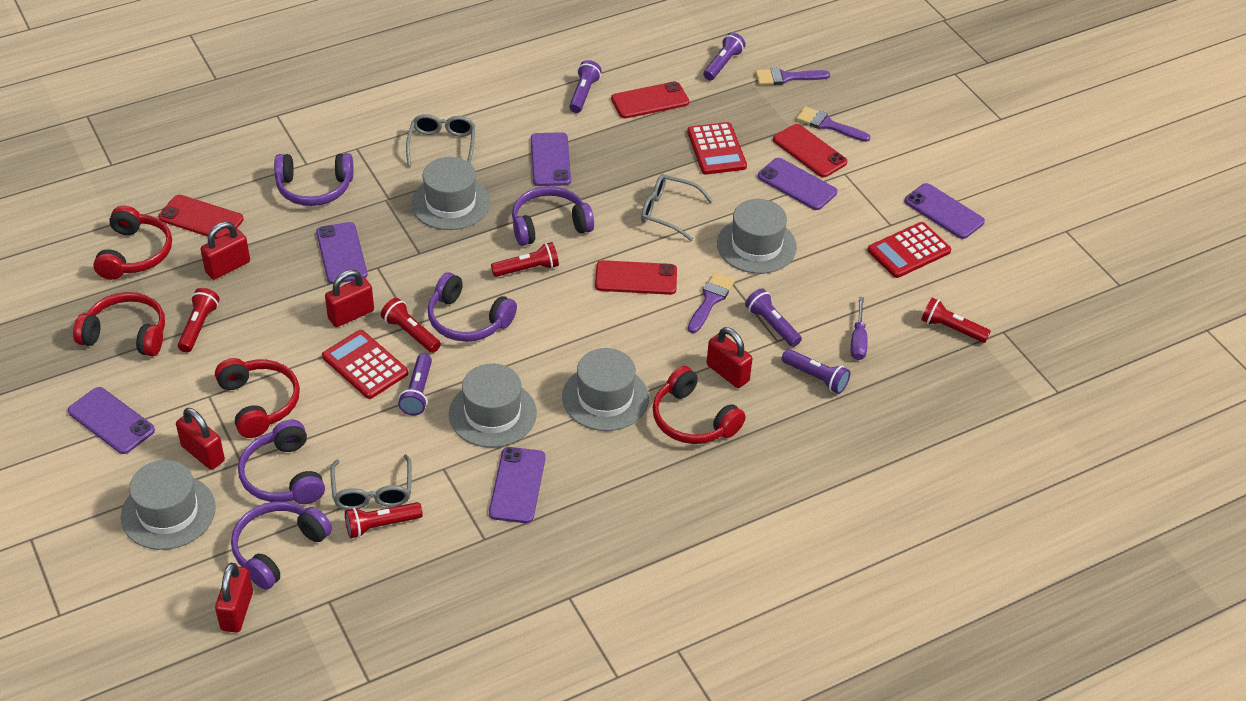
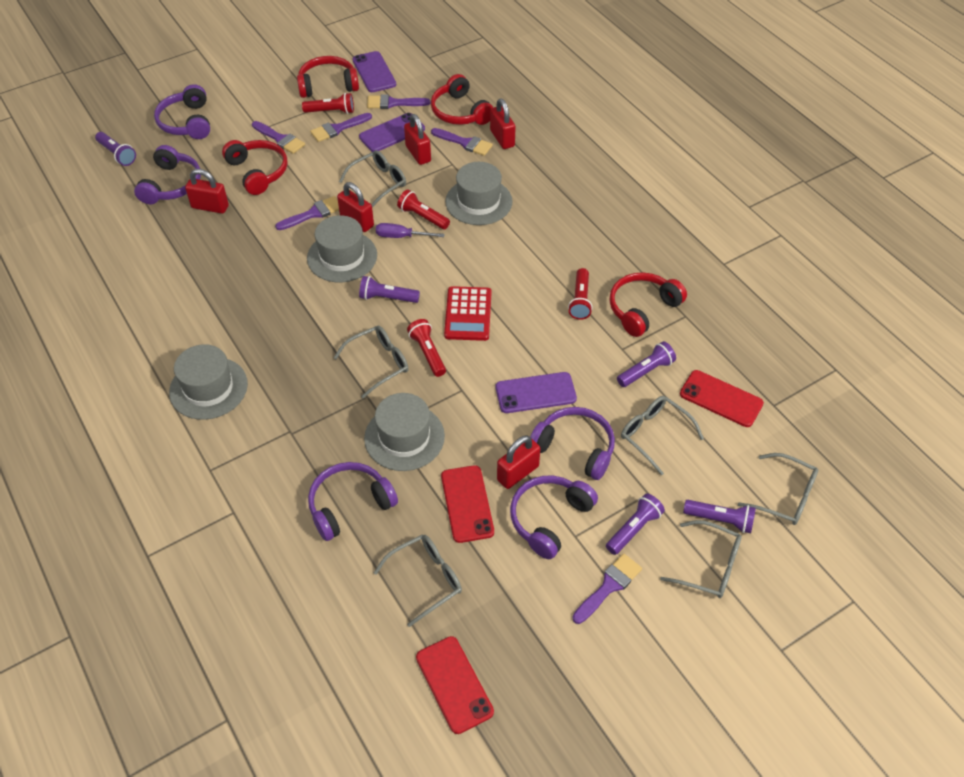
grey glasses: [330,454,412,510] [406,114,475,166] [641,174,713,241] = 3 -> [334,326,409,398] [339,150,406,208] [374,534,462,627] [621,396,704,475] [660,520,742,598] [738,453,818,525] = 6
grey hat: [121,460,216,550] [411,157,490,230] [449,364,537,448] [562,348,649,431] [717,199,797,274] = 5 -> [169,344,248,420] [307,215,377,282] [364,393,445,471] [445,162,513,225] = 4
purple brush: [688,272,735,333] [755,68,830,85] [796,106,870,142] = 3 -> [252,121,305,154] [275,196,339,230] [310,113,372,142] [367,94,430,109] [431,128,493,156] [572,553,642,624] = 6
purple phone: [68,387,155,454] [316,222,367,284] [489,447,546,523] [531,132,571,186] [758,158,837,210] [904,183,985,239] = 6 -> [352,51,396,92] [359,113,425,152] [496,372,577,413] = 3
red calculator: [322,330,408,399] [687,122,747,175] [868,222,951,278] = 3 -> [444,286,492,341] = 1
red flashlight: [178,288,220,352] [345,502,423,538] [381,298,441,353] [491,242,559,277] [921,297,991,343] = 5 -> [302,93,354,114] [397,190,450,229] [407,319,446,377] [568,268,593,320] = 4
red phone: [158,195,244,239] [595,260,677,295] [611,81,689,118] [773,124,847,177] = 4 -> [416,636,494,734] [441,465,494,543] [680,370,764,427] = 3

